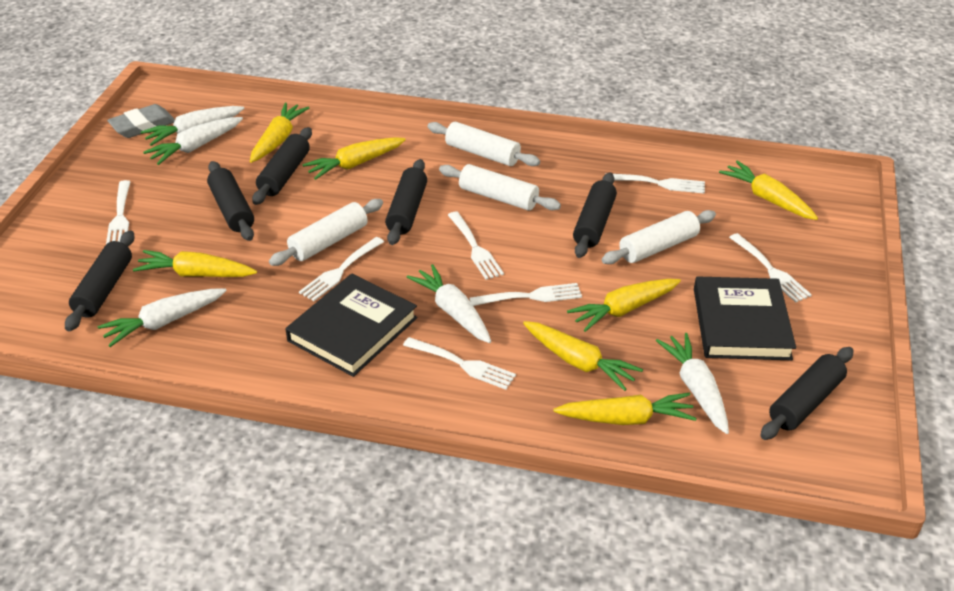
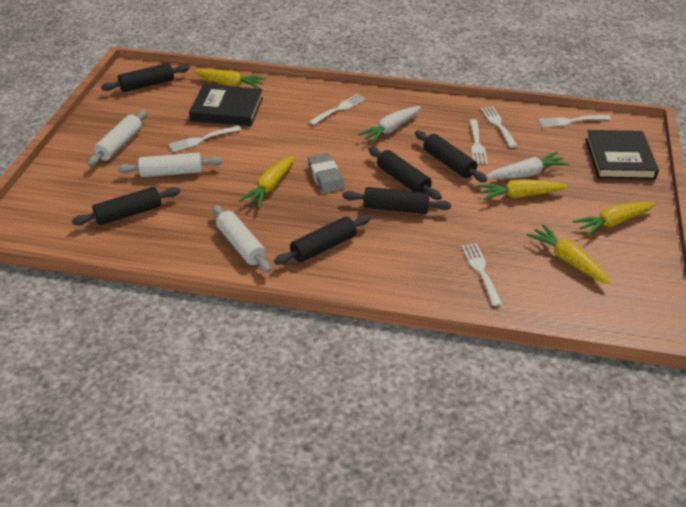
white carrot: [98,288,227,347] [141,106,244,146] [143,117,243,165] [406,264,491,343] [656,333,729,434] = 5 -> [358,106,421,144] [486,152,569,179] = 2
white fork: [106,180,131,244] [299,237,384,301] [403,337,516,390] [448,212,504,280] [469,283,582,306] [606,173,705,194] [729,233,812,303] = 7 -> [168,126,241,152] [309,94,366,125] [462,243,502,306] [469,119,488,165] [481,106,518,148] [539,115,611,128] = 6
white rolling pin: [269,199,383,266] [427,122,540,166] [439,164,561,211] [602,210,716,264] = 4 -> [88,110,147,166] [117,152,223,177] [212,205,271,273] = 3
yellow carrot: [133,250,257,277] [250,103,309,163] [302,137,406,180] [523,321,643,391] [553,393,697,425] [567,279,681,332] [719,161,818,220] = 7 -> [193,69,266,89] [239,155,295,208] [478,179,568,200] [527,224,611,284] [573,202,656,236] = 5

